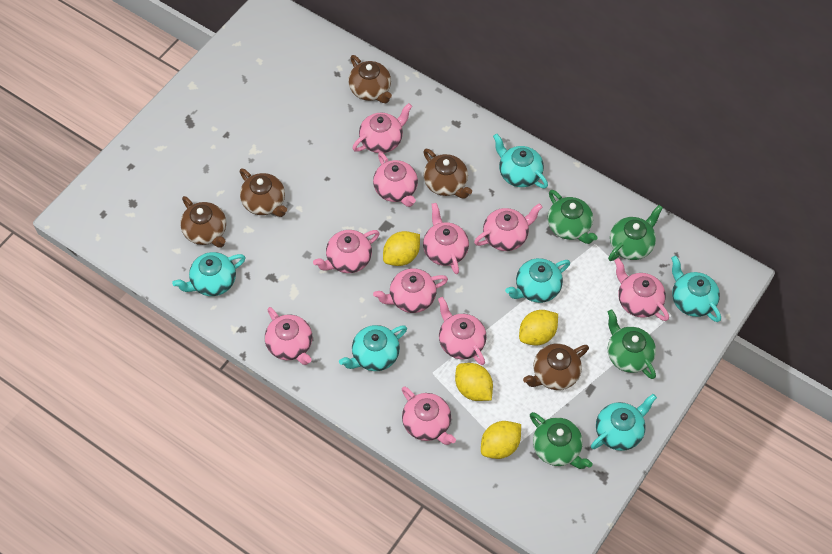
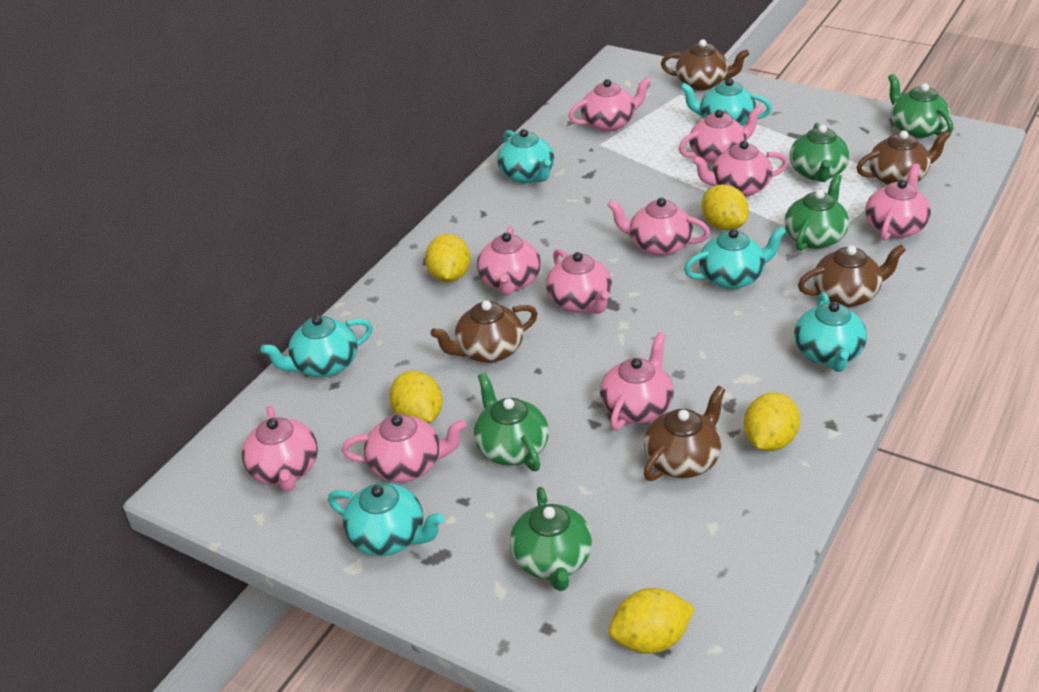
green teapot: [530,412,593,469] [548,190,598,244] [608,205,663,261] [608,309,656,379] = 4 -> [474,373,549,471] [510,487,592,591] [784,174,849,251] [790,123,850,182] [888,74,953,138] = 5
yellow lemon: [383,231,420,266] [455,363,493,401] [481,421,521,459] [519,310,558,345] = 4 -> [389,371,443,423] [425,234,470,282] [608,588,695,654] [701,185,749,230] [744,392,800,451] = 5

